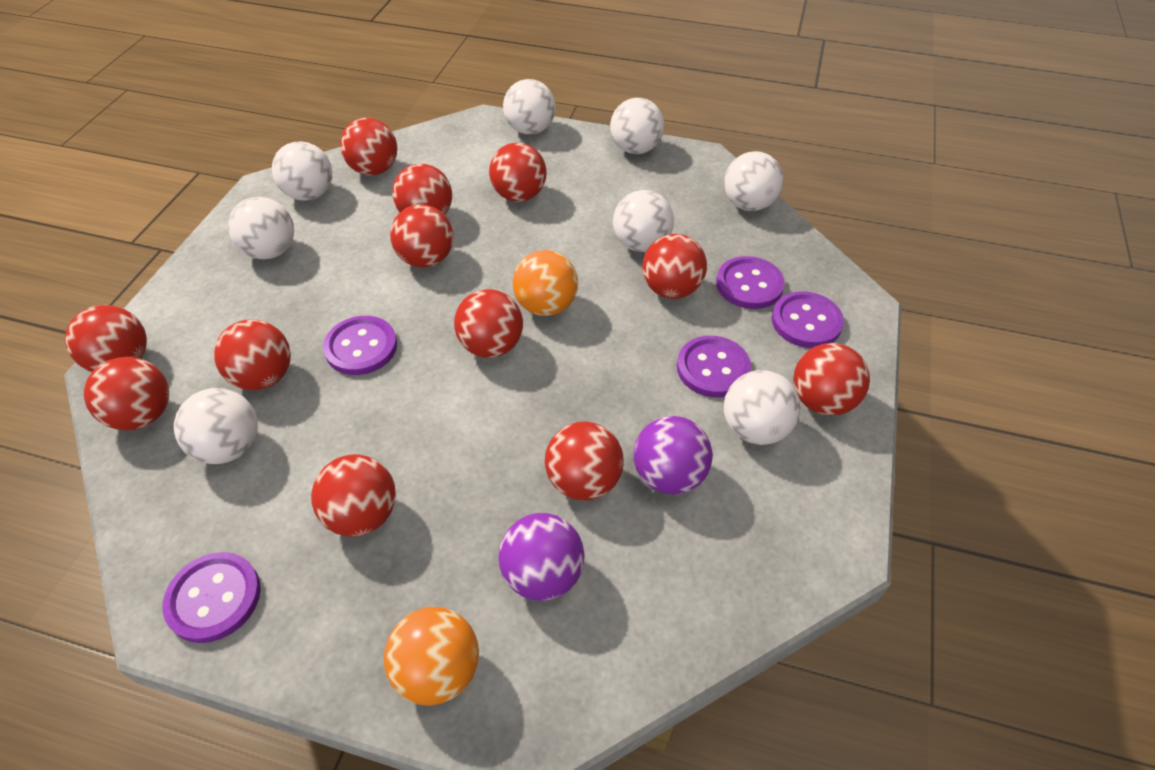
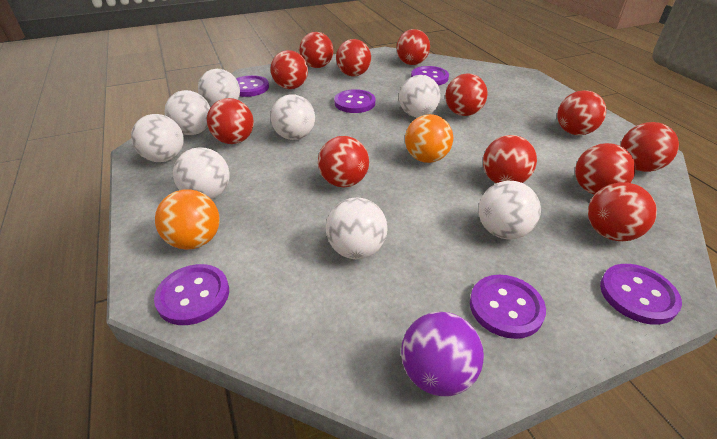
purple ball: [498,513,585,601] [634,416,713,495] = 2 -> [401,312,484,397] = 1
purple button: [163,552,261,643] [323,316,397,375] [677,336,751,397] [716,256,785,309] [772,291,844,348] = 5 -> [154,264,229,325] [236,75,269,97] [334,89,375,113] [411,66,449,85] [470,275,546,339] [600,264,682,325] = 6

